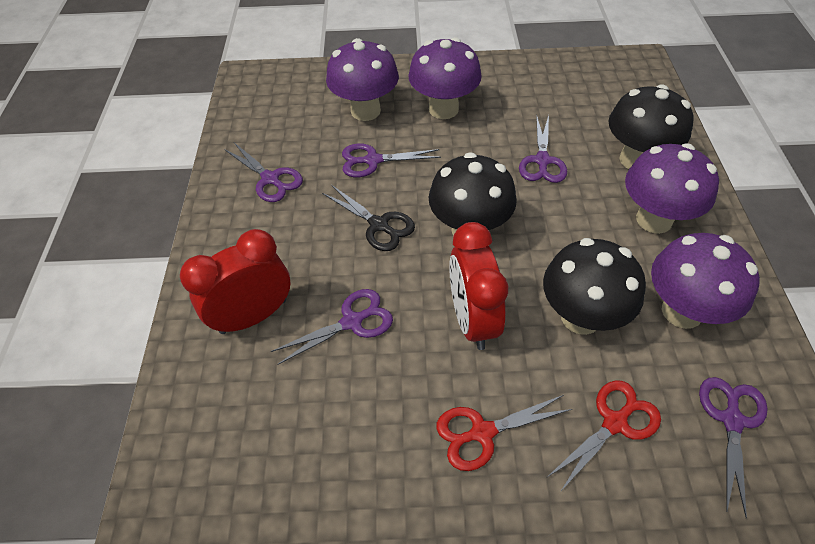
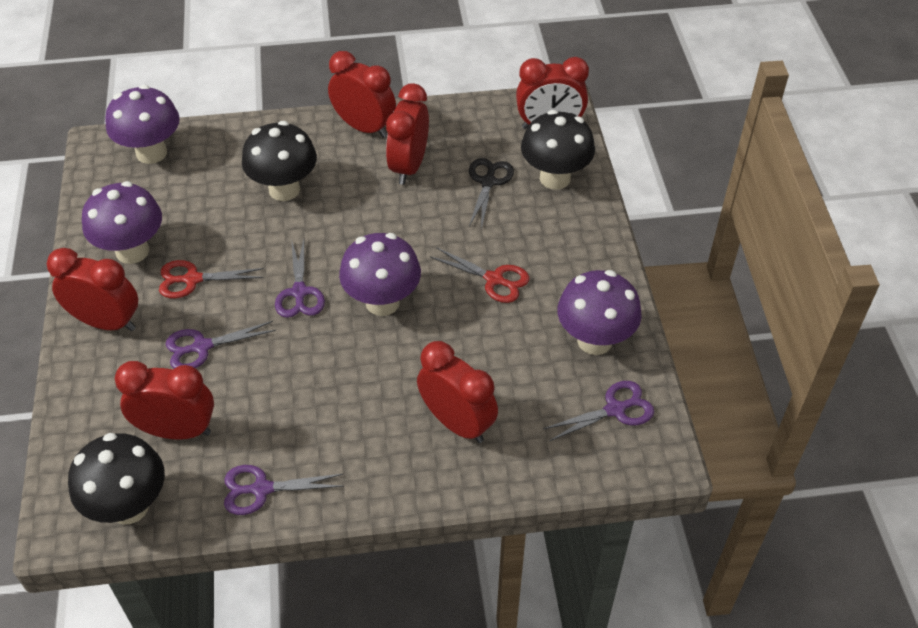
purple scissors: [224,143,303,202] [271,289,393,365] [342,143,441,177] [519,115,567,183] [699,377,768,518] = 5 -> [166,321,276,369] [224,465,344,515] [275,239,325,318] [543,381,654,441] = 4
red clock: [180,229,290,334] [449,222,508,350] = 2 -> [47,248,138,331] [115,361,214,440] [328,51,396,138] [386,84,429,185] [417,341,498,443] [516,57,589,129] = 6

